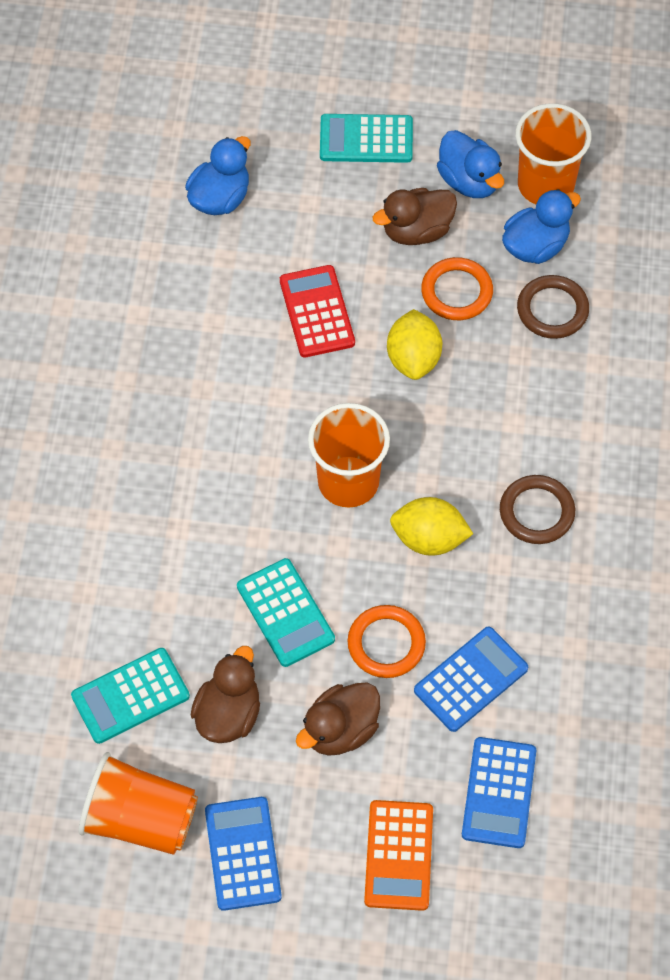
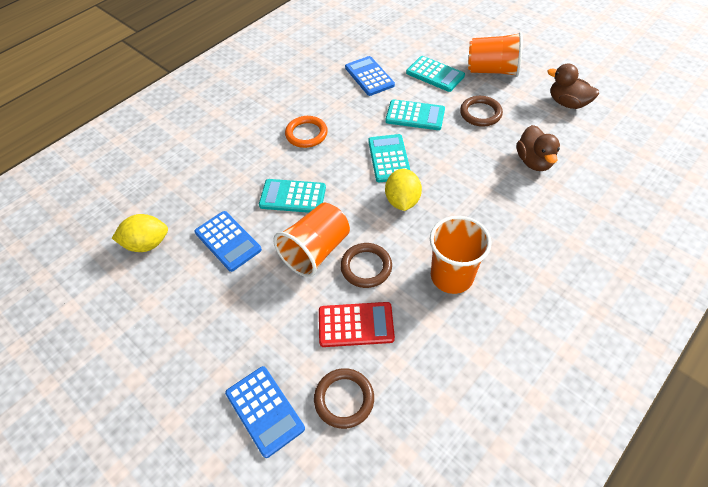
blue duck: [185,136,251,215] [437,130,504,198] [502,189,581,264] = 3 -> none = 0
brown duck: [191,646,260,743] [296,683,380,756] [372,188,457,245] = 3 -> [516,125,560,171] [547,64,599,109] = 2
brown ring: [500,475,575,544] [517,275,589,339] = 2 -> [314,368,374,429] [340,243,392,288] [460,96,503,127] = 3
orange calculator: [364,800,433,911] = 1 -> none = 0
orange ring: [348,605,426,678] [421,257,493,320] = 2 -> [285,116,328,148] = 1
turquoise calculator: [71,648,190,744] [237,558,335,667] [320,114,413,163] = 3 -> [259,179,326,213] [368,134,411,182] [385,99,445,130] [406,56,465,92] = 4

